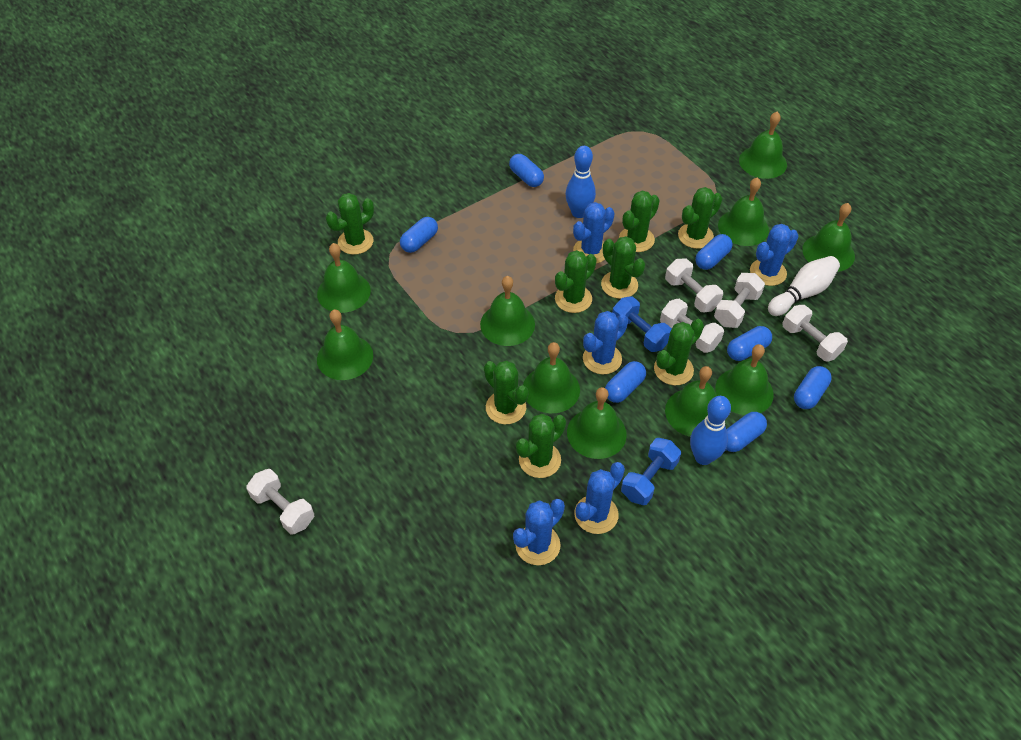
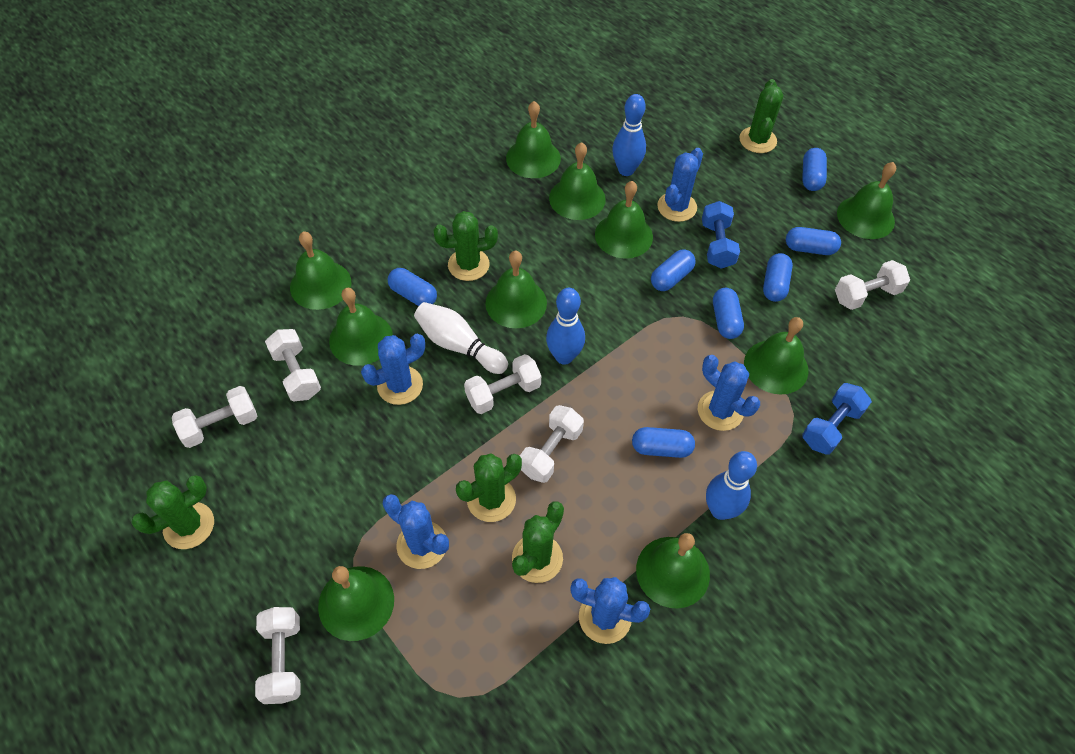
blue bowling pin: [565,146,596,218] [690,396,731,465] = 2 -> [546,288,585,365] [612,94,646,176] [706,451,757,520] = 3
green cactus: [326,193,374,255] [484,360,529,424] [516,414,566,478] [555,250,596,313] [601,236,645,299] [619,191,660,252] [654,319,704,385] [678,187,722,249] = 8 -> [131,475,214,549] [433,211,498,281] [456,453,522,522] [512,501,564,583] [740,79,783,153] = 5
white dumbbell: [246,469,314,534] [660,299,724,353] [665,259,723,312] [714,273,765,328] [782,305,848,361] = 5 -> [172,386,257,448] [255,607,300,704] [265,329,321,401] [464,354,541,414] [520,405,584,483] [835,260,910,310] = 6

